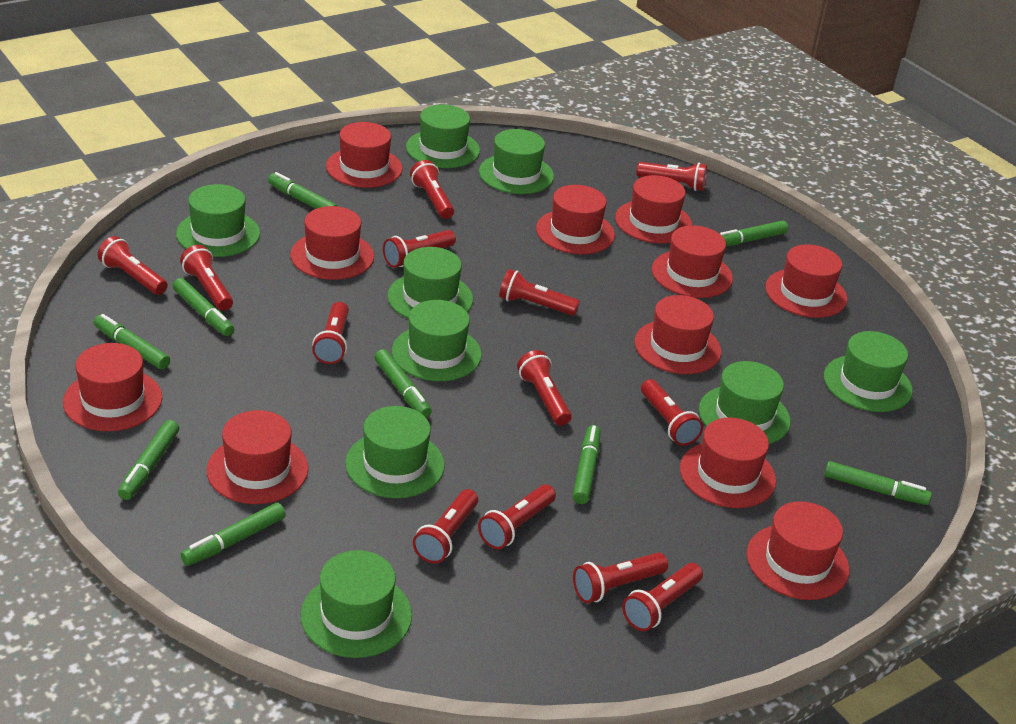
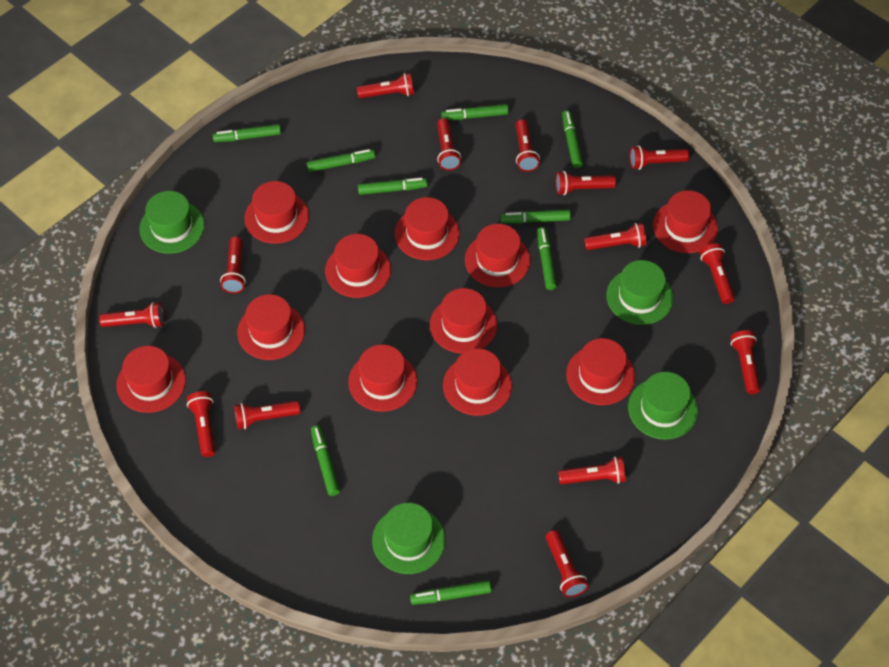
green hat: [176,184,260,257] [301,550,412,658] [345,406,445,498] [387,247,473,319] [392,300,482,381] [406,105,480,168] [479,129,554,194] [699,361,791,444] [824,331,913,412] = 9 -> [139,191,205,254] [372,503,445,574] [606,260,673,325] [628,372,698,440] = 4
red flashlight: [98,236,168,295] [180,245,233,311] [312,302,349,364] [383,230,456,268] [410,160,454,219] [413,489,478,564] [478,484,556,549] [499,269,580,316] [517,350,572,426] [573,552,668,603] [622,563,703,631] [636,162,707,191] [641,379,703,446] = 13 -> [99,302,164,328] [187,391,215,457] [220,236,246,293] [234,401,300,429] [357,73,414,98] [437,118,461,170] [516,119,540,172] [546,530,588,597] [556,171,616,195] [558,456,626,484] [584,223,646,250] [630,145,690,170] [700,243,735,304] [730,330,760,394] = 14

